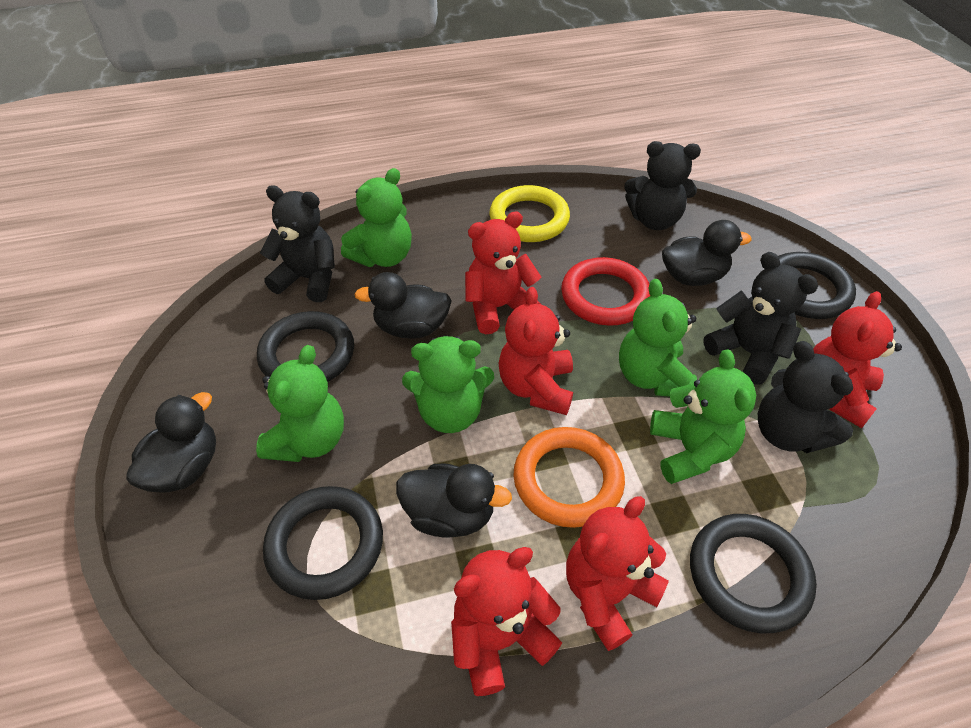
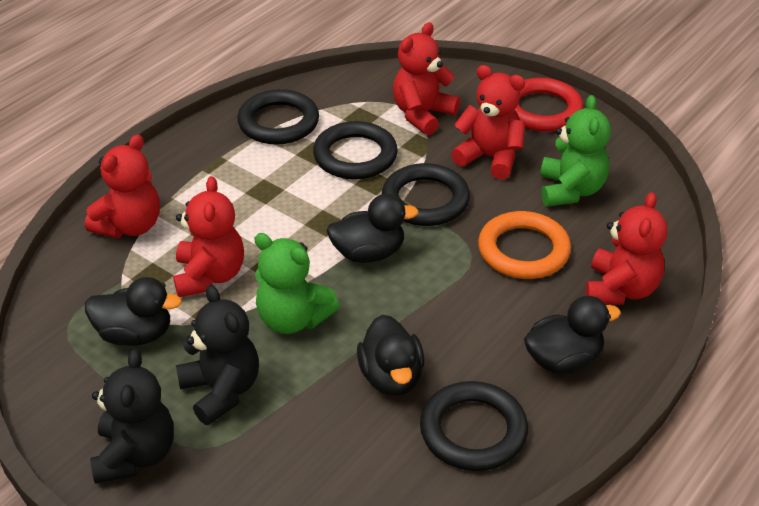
black teddy bear: [260,185,335,302] [624,141,701,230] [703,252,818,385] [758,341,853,453] = 4 -> [90,349,174,484] [176,285,259,425] = 2
green teddy bear: [256,345,344,462] [341,168,412,267] [402,335,494,433] [619,279,697,397] [650,349,756,484] = 5 -> [254,233,339,334] [540,95,611,206] = 2
yellow ring: [490,185,570,242] = 1 -> none = 0

